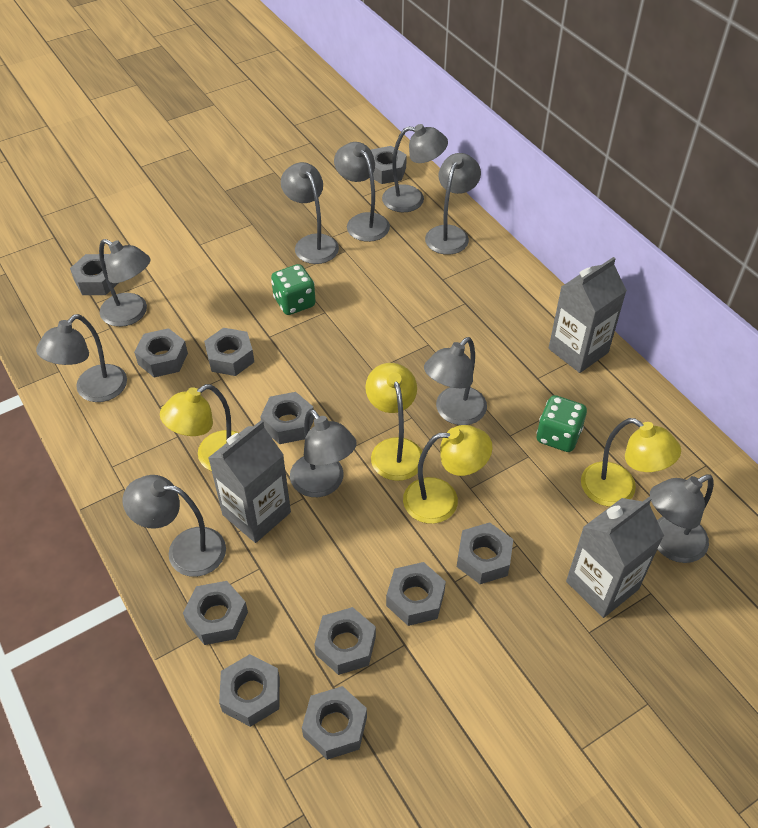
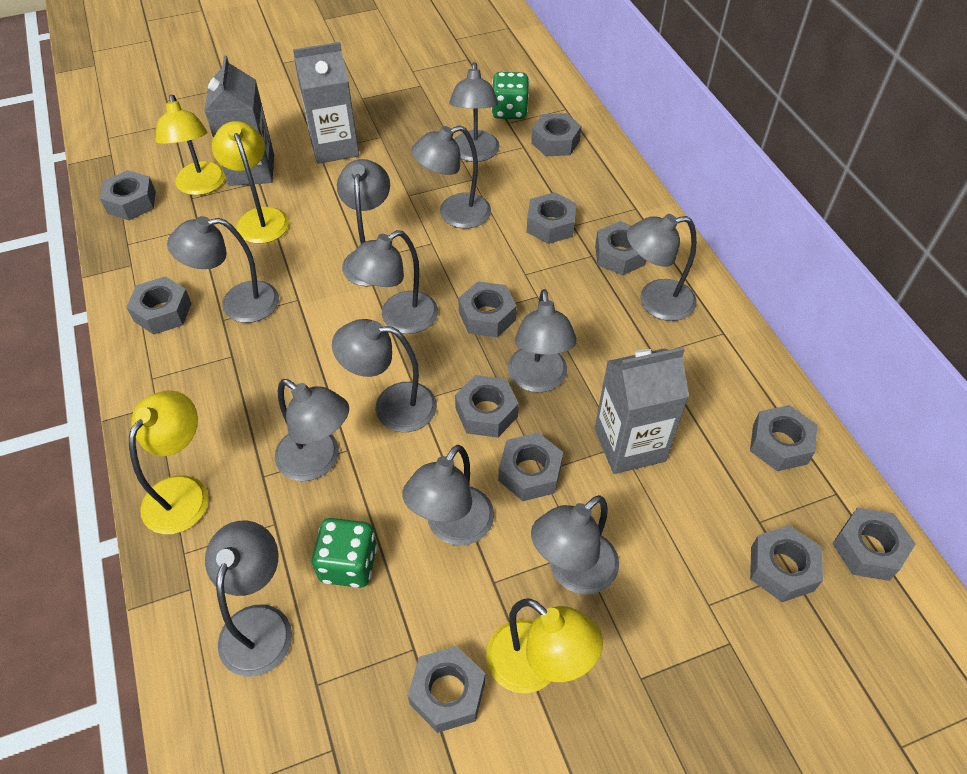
grey lamp: [36,314,127,402] [99,239,151,327] [123,475,226,577] [281,162,339,264] [290,409,357,497] [334,142,390,242] [382,124,448,212] [424,337,487,425] [425,153,481,255] [650,475,714,563] = 10 -> [167,216,279,323] [205,521,292,677] [275,379,349,481] [332,319,437,432] [337,159,390,286] [347,230,438,334] [402,445,494,546] [411,125,491,229] [449,62,500,162] [508,289,577,393] [531,495,619,595] [627,214,697,321] = 12
grey nut: [70,254,118,295] [134,328,188,377] [183,581,248,645] [204,328,254,376] [219,654,280,727] [260,392,314,444] [302,686,367,760] [314,607,376,675] [371,146,407,184] [386,562,446,626] [457,522,513,584] = 11 -> [100,170,156,220] [126,276,192,335] [408,646,485,733] [455,375,519,438] [458,281,517,338] [498,432,563,501] [527,192,577,244] [531,113,581,156] [595,221,646,275] [750,405,817,471] [750,525,823,602] [832,508,916,581] = 12

